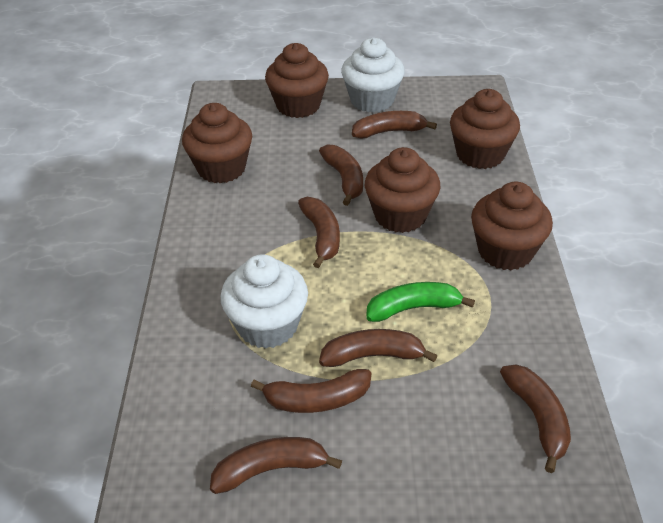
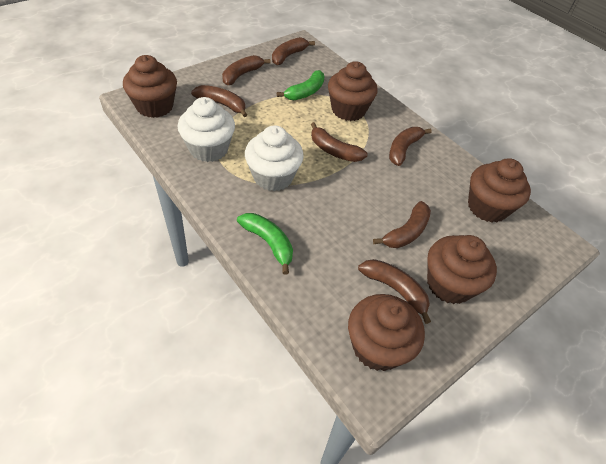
green banana: [366,282,475,322] = 1 -> [237,213,293,275] [277,70,325,100] = 2

